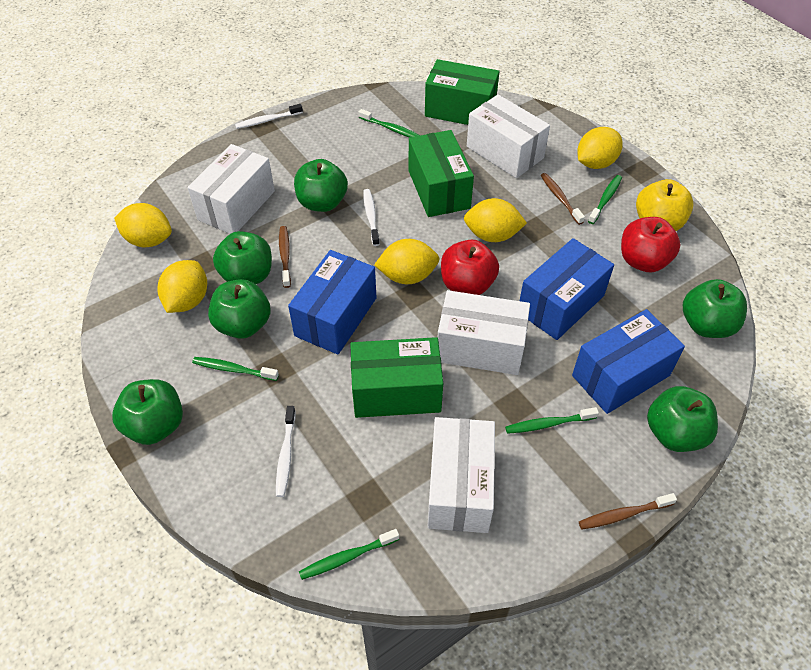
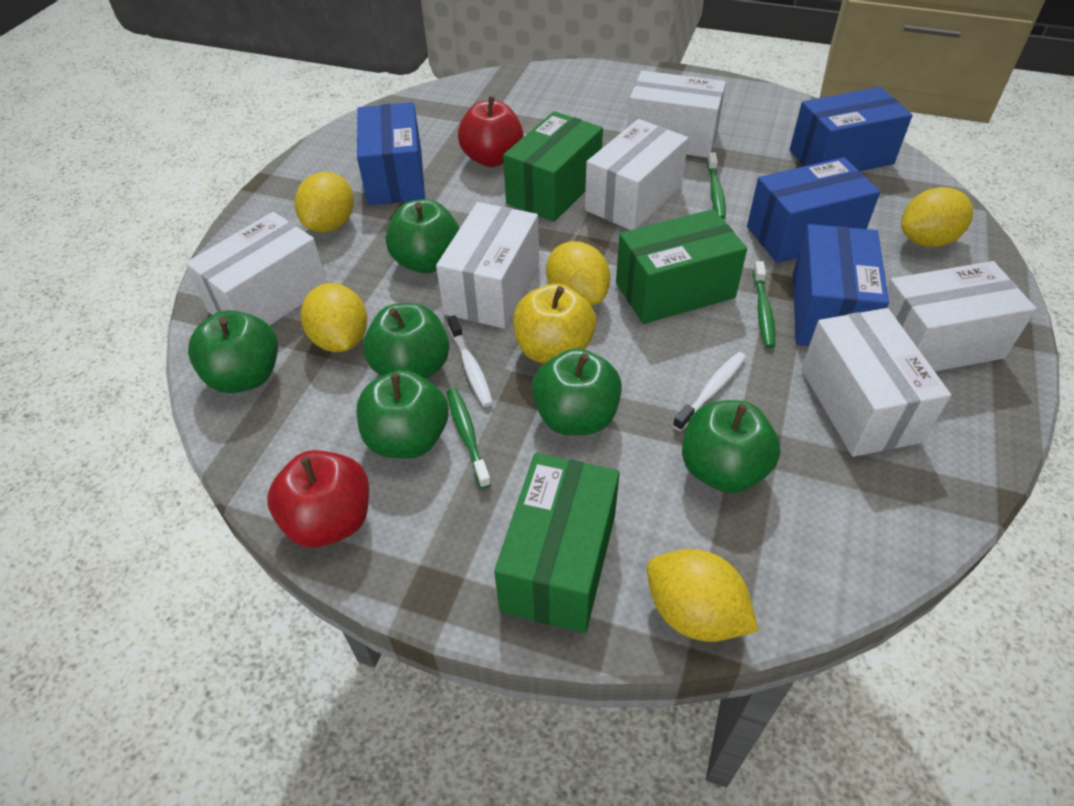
blue box: [288,250,376,354] [520,238,614,340] [572,309,685,414] = 3 -> [357,102,425,205] [747,157,880,263] [790,87,913,171] [793,224,889,346] = 4
brown toothbrush: [279,226,291,288] [540,173,585,225] [579,493,677,530] = 3 -> none = 0
green toothbrush: [192,357,279,381] [299,529,399,580] [359,109,420,138] [505,407,599,434] [588,175,622,224] = 5 -> [447,388,491,489] [707,152,726,219] [753,261,775,348] = 3
white box: [187,144,275,234] [427,417,495,533] [437,290,530,375] [467,94,550,178] = 4 -> [185,212,327,326] [436,202,539,329] [585,119,688,230] [627,70,726,158] [801,308,951,457] [887,261,1037,371] = 6
white toothbrush: [235,104,303,129] [276,406,296,497] [364,189,380,246] = 3 -> [447,315,493,407] [673,352,746,431] = 2

